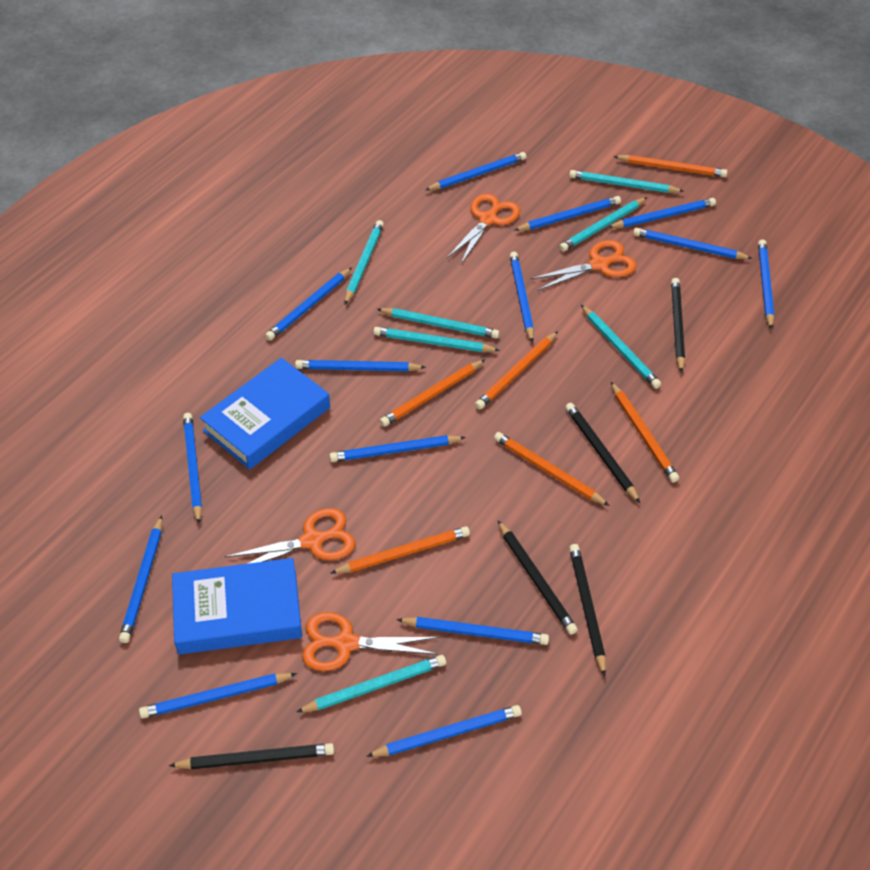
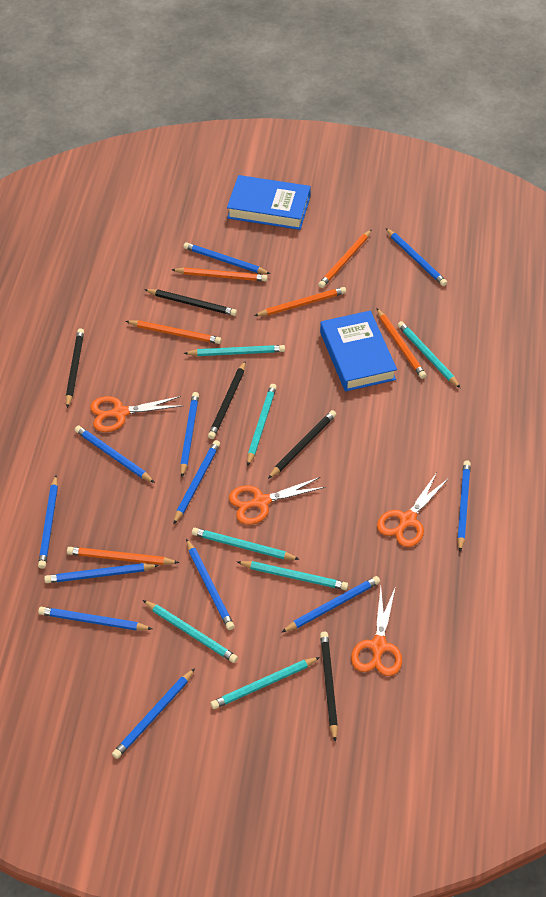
blue pencil: [119,515,162,643] [139,673,297,718] [183,413,202,524] [265,267,352,341] [295,360,426,372] [329,435,466,462] [366,705,522,757] [396,617,549,645] [425,152,526,190] [510,252,534,343] [514,196,621,231] [608,198,716,228] [633,227,753,259] [758,239,774,329] = 14 -> [38,475,58,569] [38,607,152,631] [44,563,159,583] [75,426,155,483] [112,668,195,759] [173,440,220,525] [180,392,199,477] [183,242,270,274] [186,538,234,630] [282,576,380,632] [386,228,447,286] [457,460,471,552] = 12

